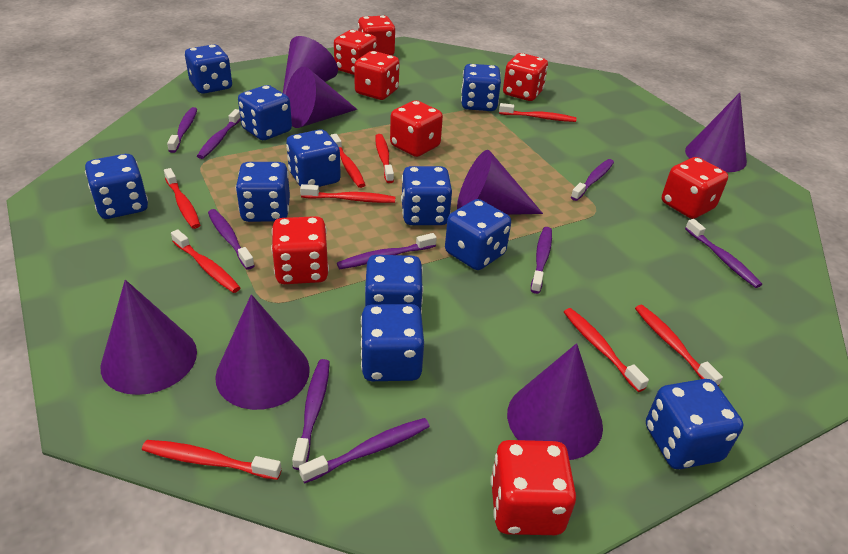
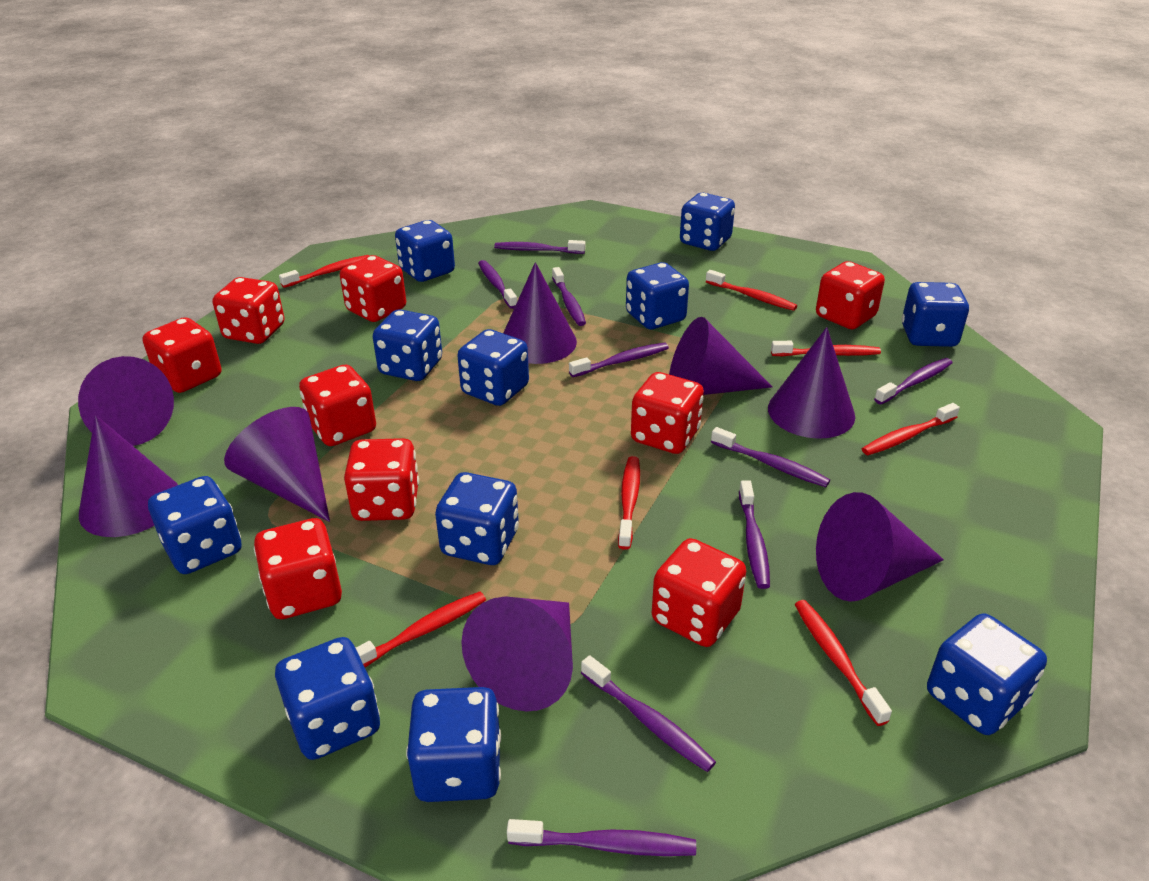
purple cone: [100,280,197,395] [215,294,310,410] [283,36,338,95] [286,67,357,128] [457,150,543,215] [507,343,603,460] [685,93,747,172] = 7 -> [78,356,174,446] [79,415,178,537] [224,407,330,522] [461,596,573,711] [503,262,577,364] [669,317,773,395] [768,327,855,439] [816,492,944,602] = 8
red dice: [271,216,329,284] [334,30,377,75] [354,51,400,100] [358,15,395,55] [390,100,443,157] [490,440,576,535] [503,53,548,101] [662,157,728,219] = 8 -> [143,317,221,393] [213,277,285,344] [254,518,342,619] [299,365,376,446] [340,255,406,322] [344,438,419,521] [631,372,704,454] [652,538,746,647] [816,261,885,329] = 9
red toothbrush: [142,440,282,480] [164,168,200,229] [171,229,241,293] [300,184,395,203] [331,134,365,188] [375,134,394,183] [499,103,577,122] [564,308,649,392] [635,305,723,386] = 9 -> [279,255,369,288] [356,591,486,667] [618,456,640,550] [706,270,797,311] [771,341,881,356] [794,600,892,726] [862,403,960,455] = 7

